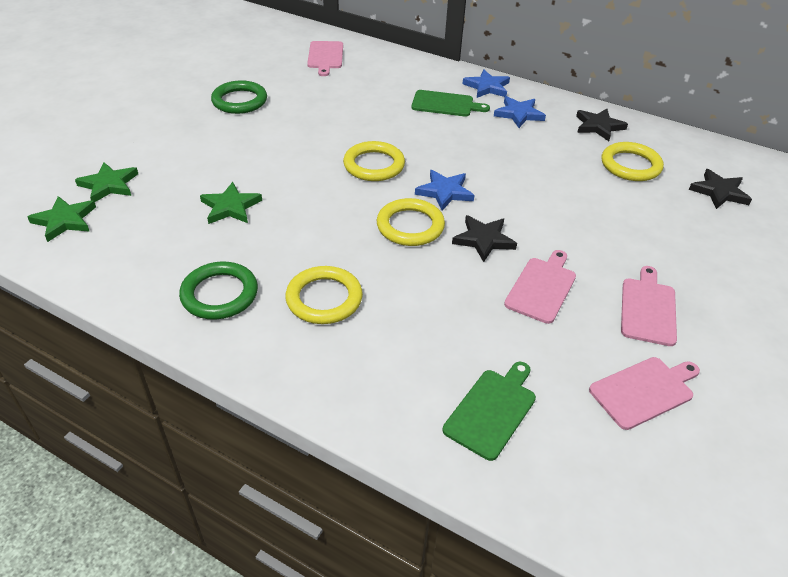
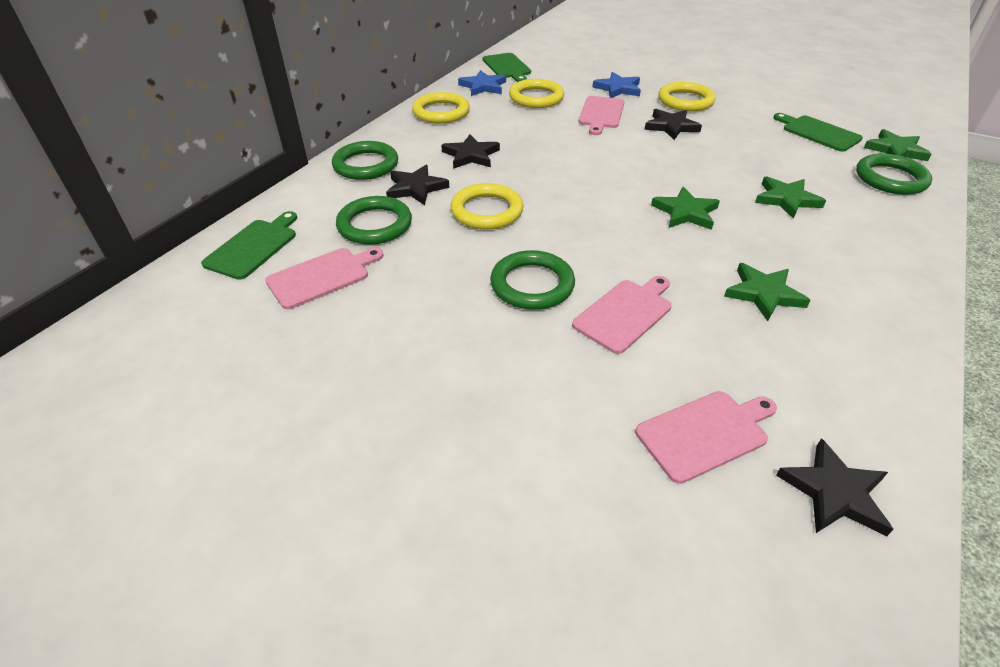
black star: [452,215,517,262] [576,109,628,141] [689,169,752,209] = 3 -> [386,165,449,205] [441,134,500,169] [644,109,702,140] [776,438,894,536] = 4
blue star: [415,170,475,211] [463,70,510,98] [494,96,546,128] = 3 -> [458,70,506,96] [593,72,641,98] = 2
green cutting board: [411,90,490,116] [442,362,536,461] = 2 -> [201,211,297,280] [483,53,531,82] [773,113,863,152] = 3
green ring: [179,261,258,320] [211,80,267,114] = 2 -> [332,141,398,180] [336,196,412,245] [490,250,575,310] [856,154,932,195] = 4
green star: [28,196,96,242] [75,162,138,202] [200,182,262,224] = 3 -> [651,187,720,230] [724,263,811,321] [755,176,826,219] [864,129,932,161] = 4

